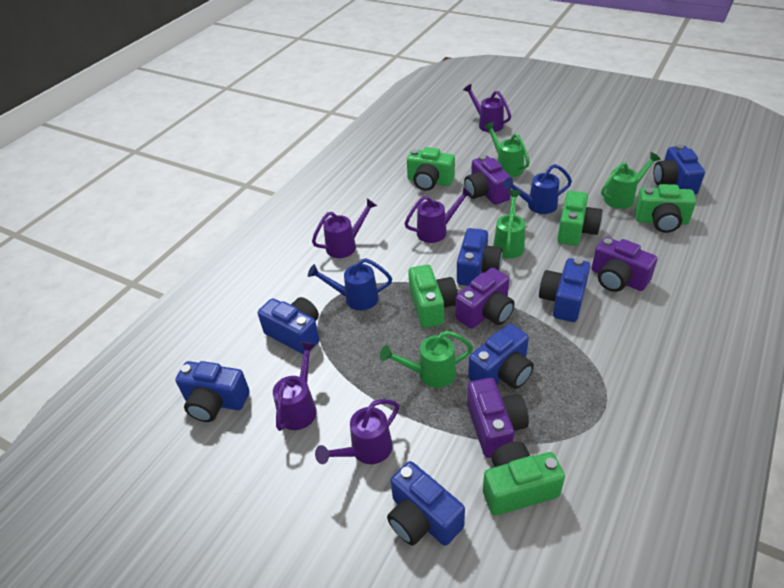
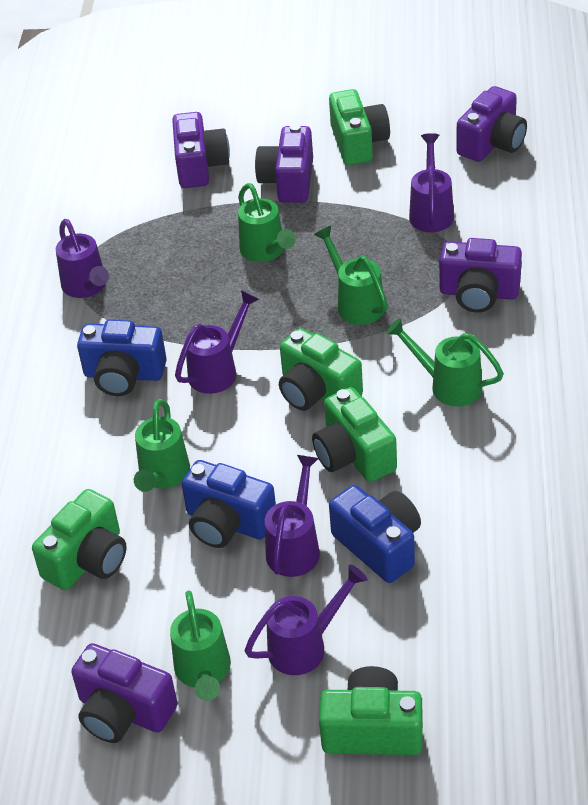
blue camera: [175,361,250,422] [258,297,320,354] [387,461,465,546] [457,228,503,286] [468,324,534,389] [539,258,590,322] [653,144,705,194] = 7 -> [77,320,167,396] [182,460,276,548] [329,485,421,583] = 3
blue watering can: [308,258,392,310] [503,164,572,214] = 2 -> none = 0
green watering can: [380,330,473,388] [484,122,530,177] [493,190,525,259] [601,152,661,209] = 4 -> [134,399,190,492] [170,590,231,701] [238,183,296,262] [314,226,388,325] [386,318,504,406] = 5
purple camera: [455,268,515,329] [464,155,511,205] [467,378,529,458] [591,237,657,292] = 4 -> [71,643,178,743] [172,112,230,188] [255,123,313,203] [439,238,522,313] [456,86,527,162] = 5

